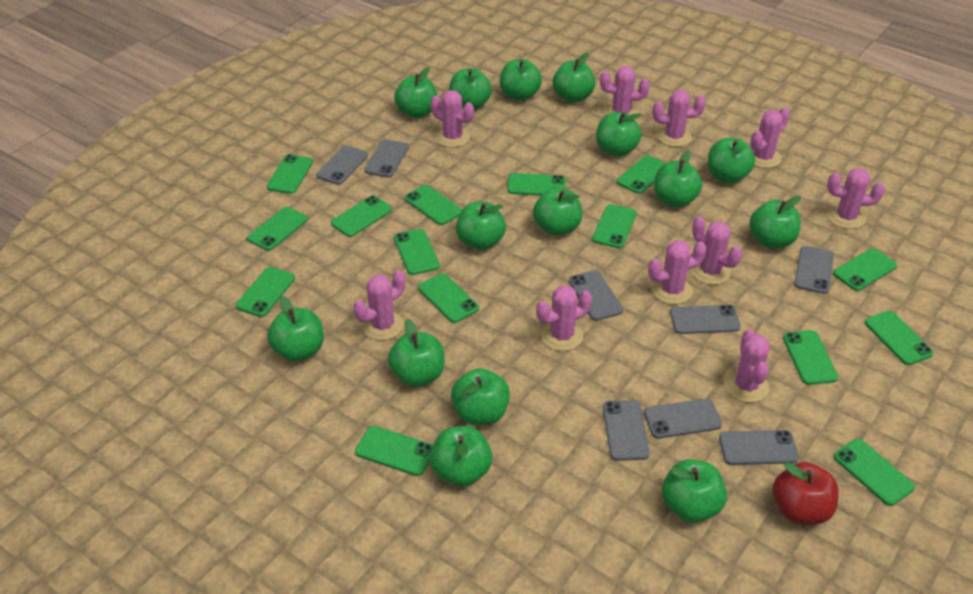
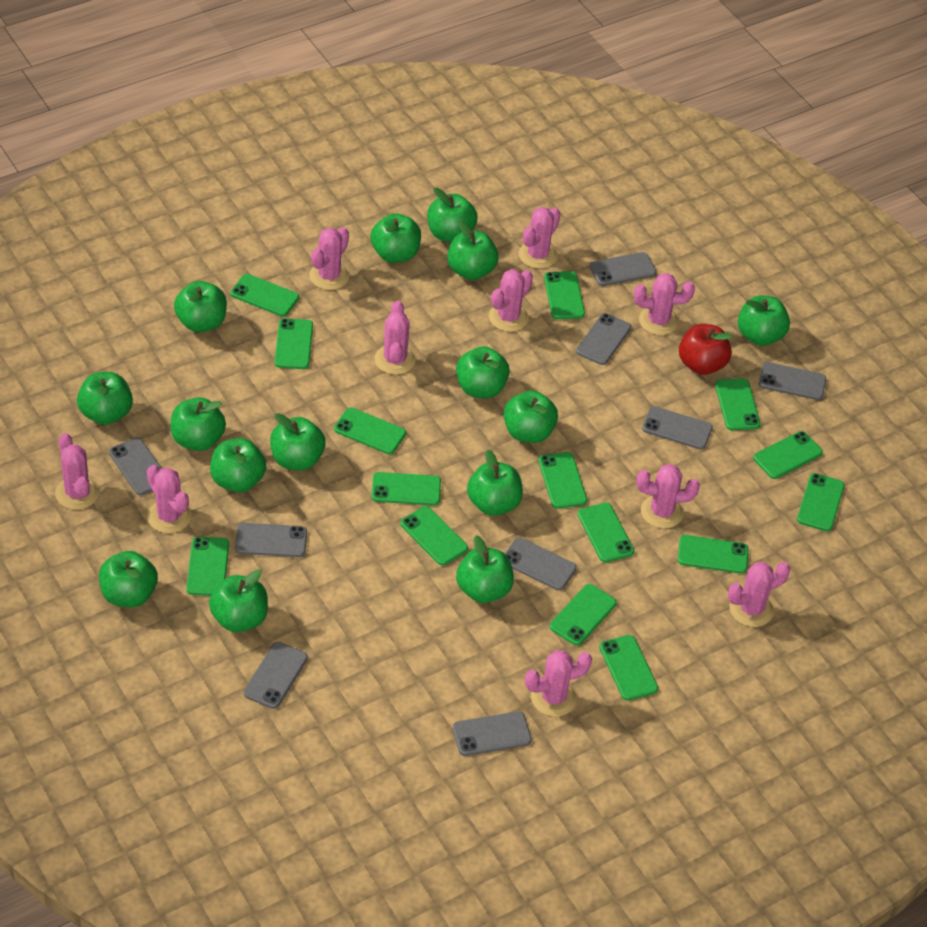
grey phone: [316,146,368,185] [364,139,409,178] [569,270,623,321] [603,400,650,461] [644,399,722,439] [670,305,741,334] [719,430,799,465] [794,246,834,294] = 8 -> [109,438,162,496] [235,523,307,557] [244,642,308,709] [453,711,532,756] [505,538,577,590] [576,313,631,365] [590,252,656,286] [642,406,713,449] [759,362,826,400] = 9

